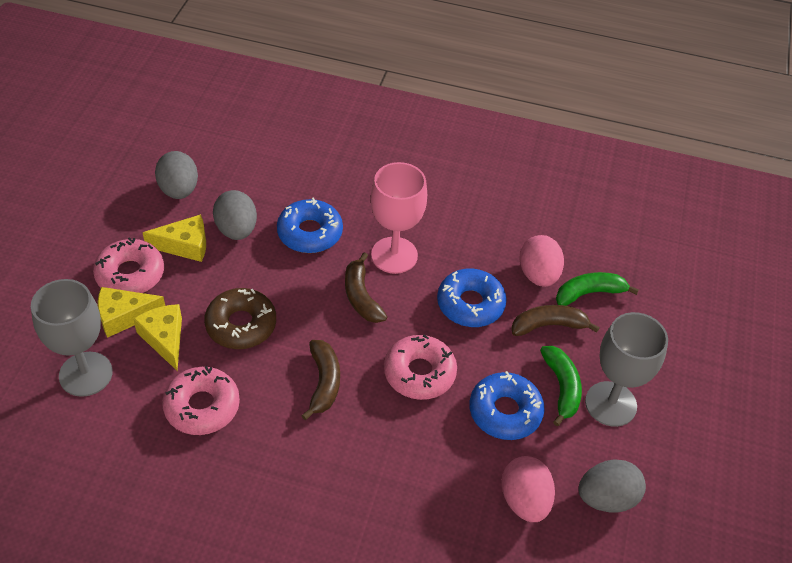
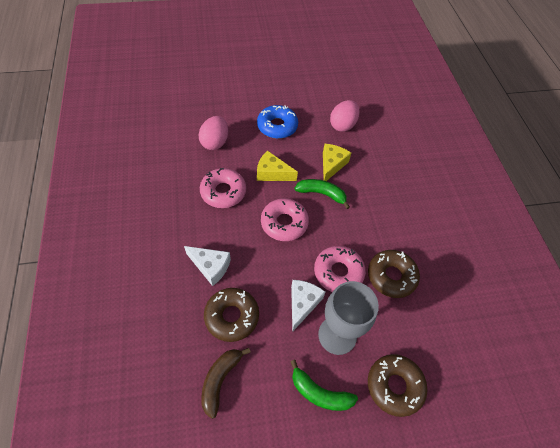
blue donut: [277,197,343,253] [437,269,507,327] [469,371,545,440] = 3 -> [257,105,298,139] = 1
brown banana: [301,340,340,420] [345,252,387,323] [512,305,600,336] = 3 -> [201,348,251,419] = 1
brown donut: [204,288,276,349] = 1 -> [204,288,259,342] [368,250,420,298] [368,354,428,417] = 3
grey egg: [155,151,198,199] [213,190,257,240] [578,459,646,513] = 3 -> none = 0
grey goblet: [31,279,113,397] [585,312,668,427] = 2 -> [318,281,379,355] = 1
pink goblet: [371,162,427,274] = 1 -> none = 0
white cheese: none = 0 -> [184,246,231,286] [291,280,325,332] = 2
yellow cheese: [98,287,165,338] [133,304,182,370] [143,214,206,262] = 3 -> [257,150,298,181] [323,144,351,181] = 2

